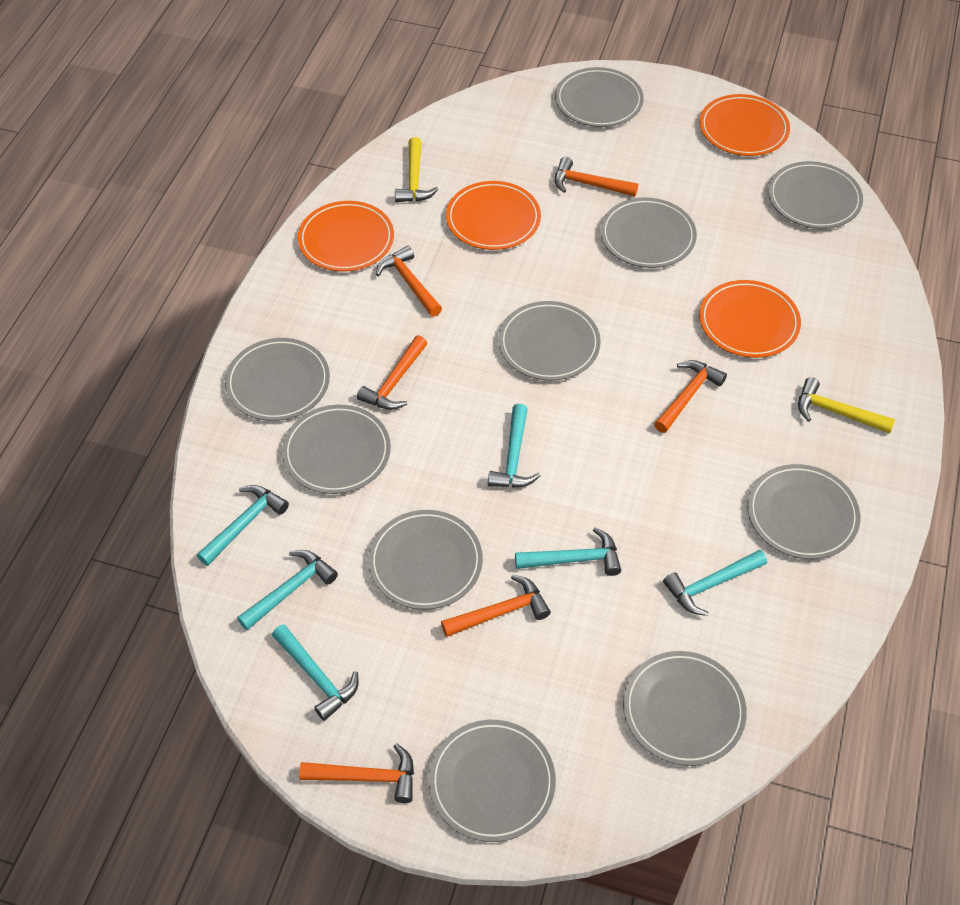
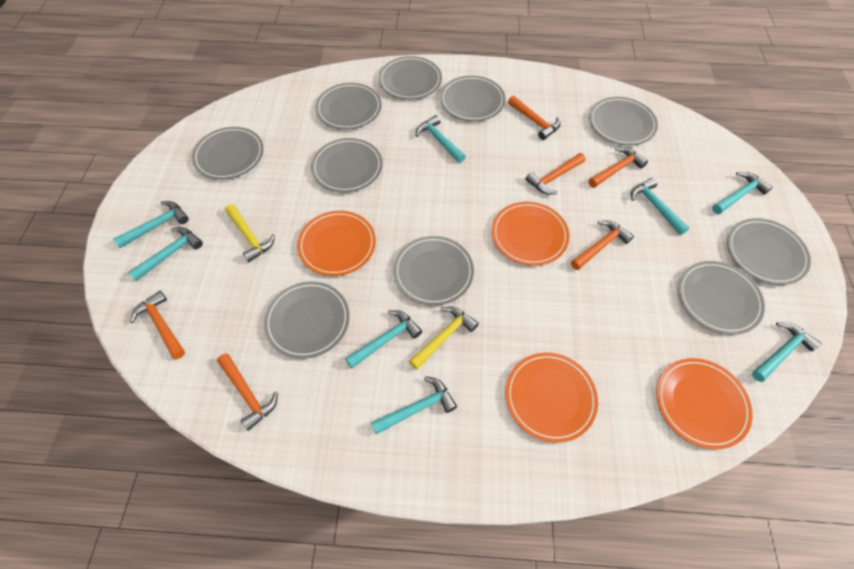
turquoise hammer: [197,485,289,566] [237,550,338,630] [272,624,358,721] [488,404,540,488] [515,527,621,576] [663,550,767,616] = 6 -> [113,201,189,248] [128,227,203,281] [345,310,422,368] [371,376,457,435] [416,115,466,163] [631,178,689,235] [712,172,773,214] [752,322,822,382] = 8

